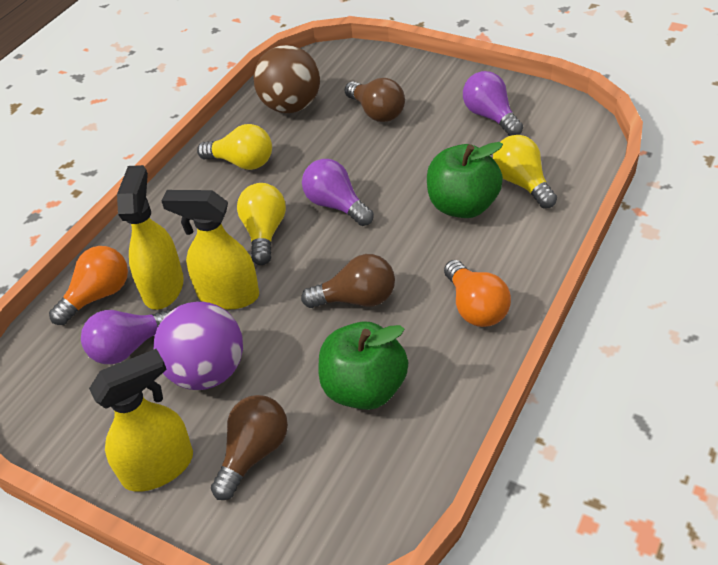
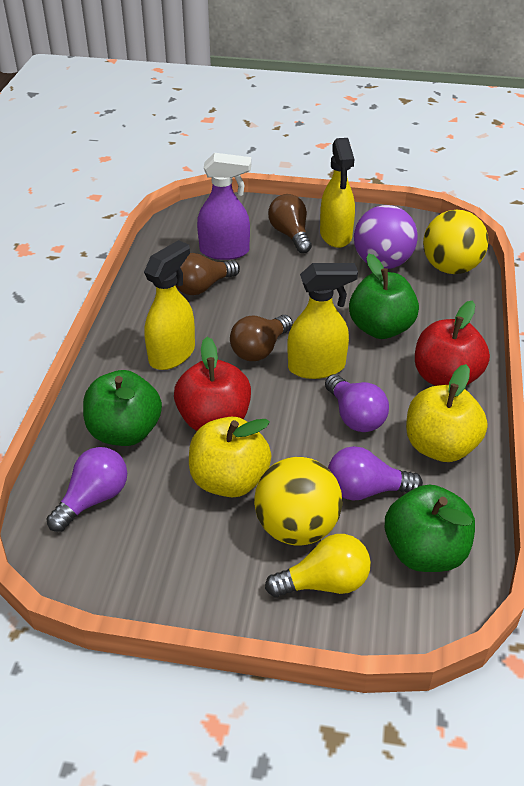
brown ball: [253,45,320,113] = 1 -> none = 0
green apple: [318,321,408,410] [427,142,503,218] = 2 -> [83,370,162,446] [349,254,419,339] [385,484,475,572] = 3
orange light bulb: [49,246,128,325] [444,260,511,327] = 2 -> none = 0
purple spray bottle: none = 0 -> [197,153,251,260] = 1
red apple: none = 0 -> [174,337,251,431] [415,301,490,386] = 2
yellow apple: none = 0 -> [189,417,271,497] [406,364,488,462] = 2
yellow ball: none = 0 -> [254,457,342,545] [423,210,489,274] = 2
yellow light bulb: [197,124,272,170] [237,183,286,265] [493,135,557,208] = 3 -> [265,534,371,597] = 1

